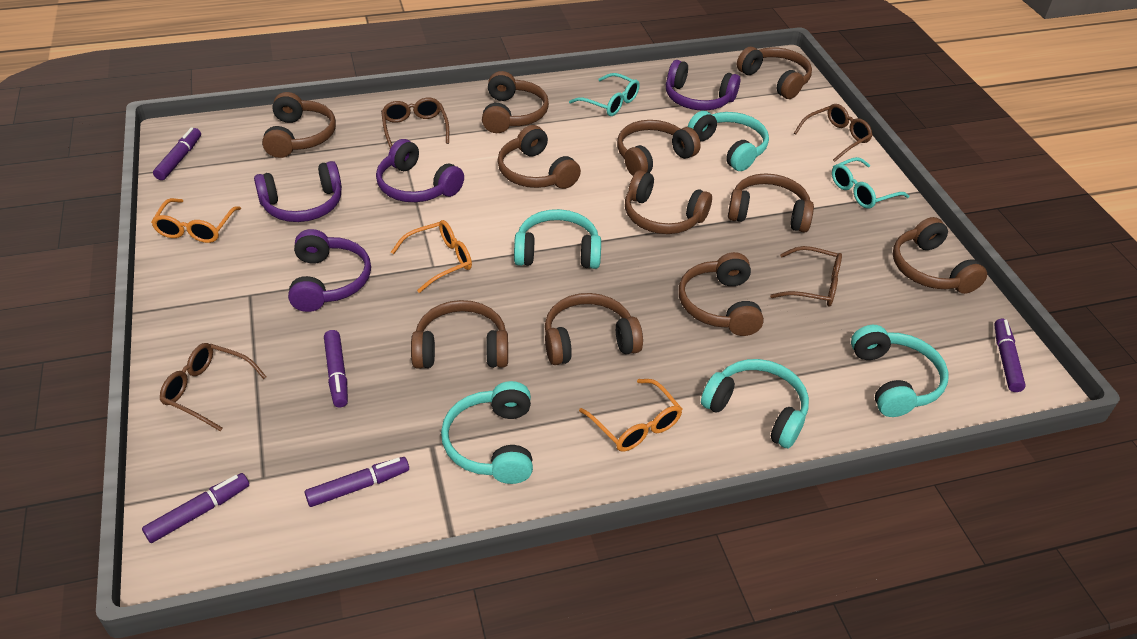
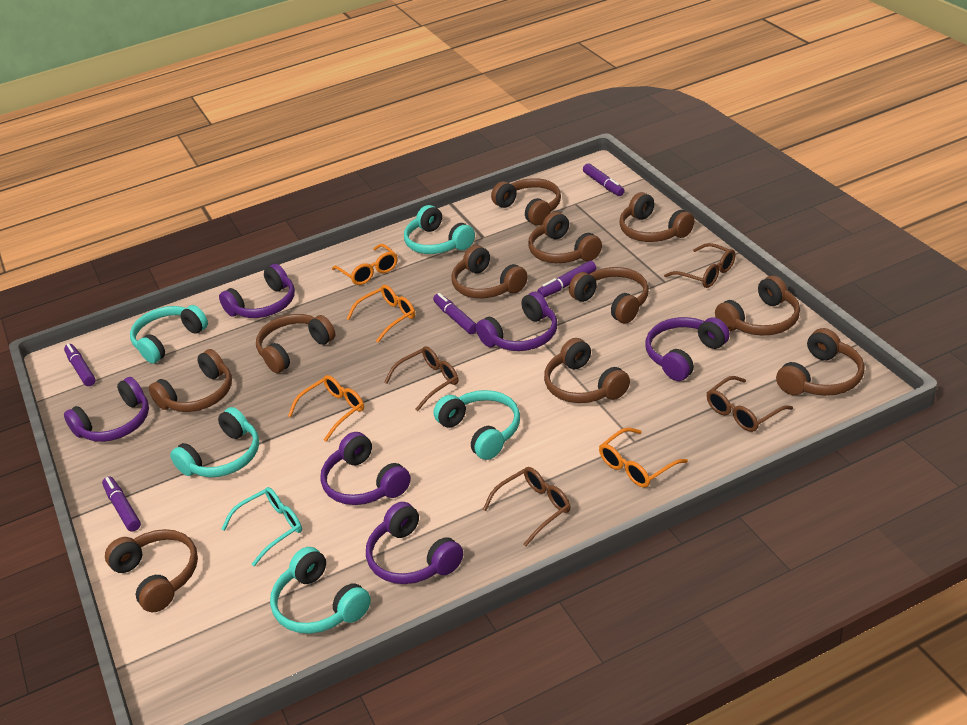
orange glasses: [151,198,241,243] [391,220,472,293] [579,379,682,452] = 3 -> [288,375,364,442] [332,244,398,285] [347,285,415,343] [599,427,688,488] = 4
purple headphones: [254,161,342,222] [288,229,371,312] [376,139,464,202] [666,60,740,111] = 4 -> [64,377,149,442] [219,264,295,318] [320,432,411,505] [366,502,463,584] [476,292,557,351] [646,317,730,381] = 6
turquoise glasses: [569,73,640,116] [832,157,909,209] = 2 -> [222,487,302,566] = 1

